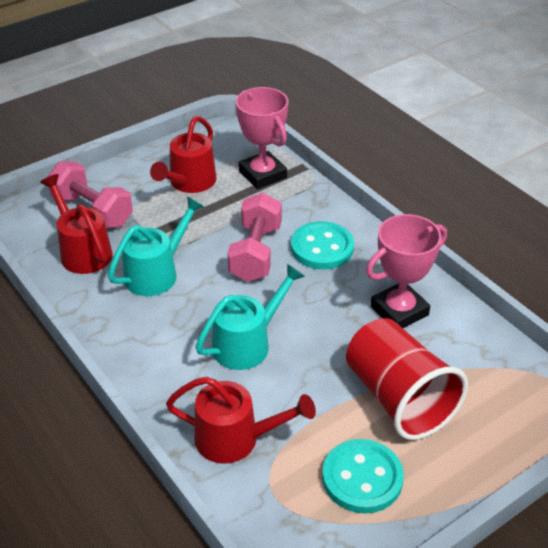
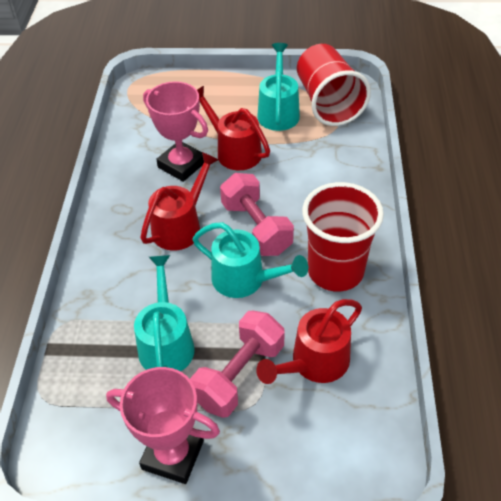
red cup: [346,318,468,440] = 1 -> [297,44,371,126] [302,182,384,292] = 2
turquoise button: [291,221,354,269] [322,439,404,514] = 2 -> none = 0
turquoise watering can: [108,196,204,296] [196,264,305,370] = 2 -> [134,255,195,371] [192,222,308,298] [257,43,300,131] = 3

